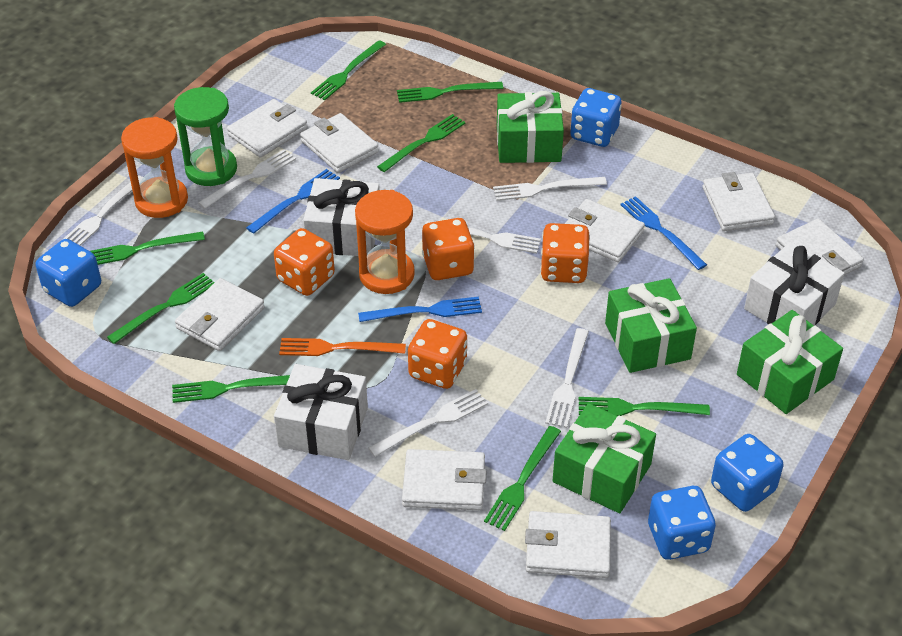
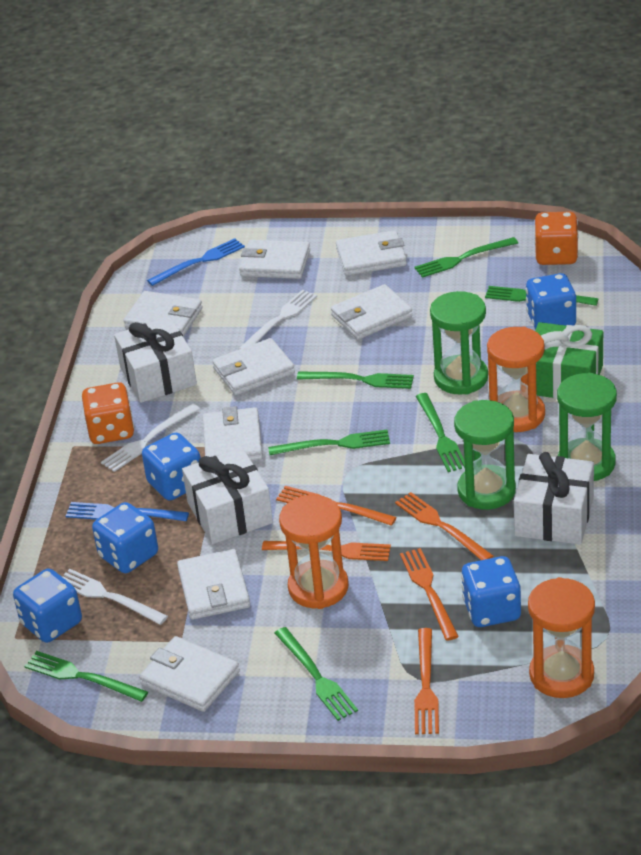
blue dice: [36,239,101,307] [570,88,622,147] [648,486,716,560] [711,434,783,512] = 4 -> [13,568,82,643] [92,502,158,573] [142,433,201,501] [461,556,521,627] [526,273,576,330] = 5
blue fork: [246,169,340,234] [358,297,482,322] [620,196,707,270] = 3 -> [66,502,189,521] [147,238,245,286] = 2
green fork: [90,231,205,265] [107,273,215,344] [172,375,290,403] [311,40,386,100] [377,114,466,172] [397,82,503,103] [484,426,561,531] [579,397,710,416] = 8 -> [24,651,148,702] [268,430,390,455] [275,627,358,721] [297,372,414,389] [414,237,518,278] [416,393,465,472] [485,286,598,306] = 7
green gift: [497,91,564,163] [552,403,656,513] [605,278,697,373] [737,310,843,414] = 4 -> [535,322,603,399] = 1
green hourglass: [174,87,237,186] = 1 -> [430,291,488,395] [454,400,516,509] [557,372,617,481] = 3
orange dice: [274,228,335,296] [408,319,467,389] [422,218,475,280] [540,223,590,283] = 4 -> [82,382,134,444] [534,212,579,265] = 2
orange fork: [279,338,406,356] = 1 -> [262,541,391,561] [276,486,397,526] [395,492,493,560] [400,548,459,641] [414,628,439,734] = 5
orange hourglass: [121,117,188,218] [355,190,415,294] = 2 -> [279,495,349,609] [487,327,545,432] [528,577,595,698] = 3
white fork: [62,175,143,246] [198,149,296,209] [368,389,488,457] [425,221,541,254] [493,177,607,201] [545,328,589,428] = 6 -> [62,569,168,625] [101,404,200,472] [239,290,317,349] = 3

